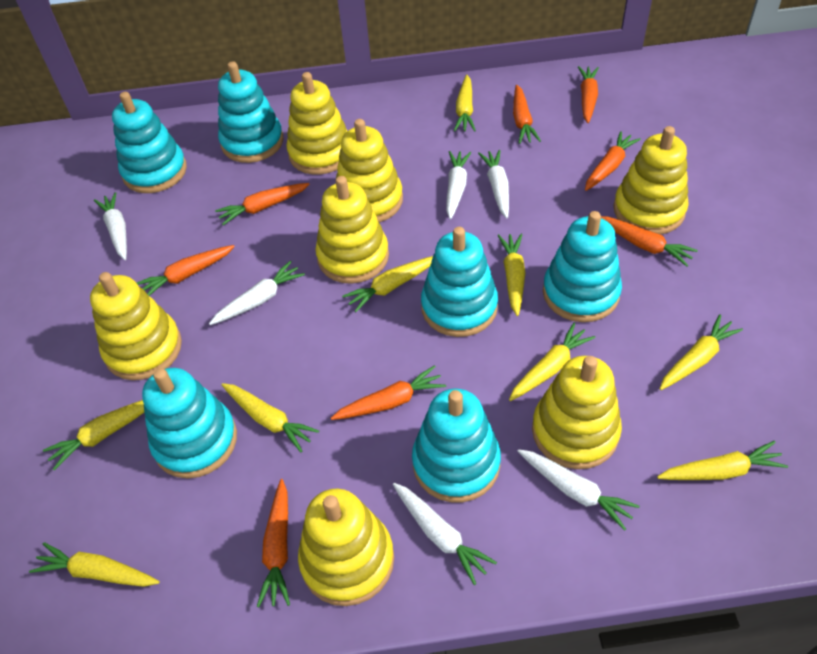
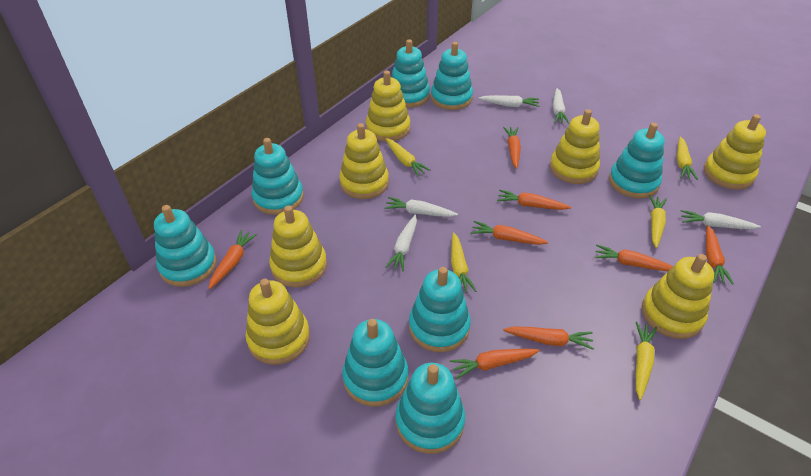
turquoise stacking toy: [112,92,187,193] [142,368,237,479] [218,61,283,163] [412,389,501,502] [421,227,498,337] [543,211,622,322] = 6 -> [154,205,217,287] [252,138,304,215] [342,319,408,407] [391,39,430,108] [396,363,465,454] [409,267,471,352] [431,42,473,110] [609,123,665,198] = 8
white carrot: [94,192,127,260] [209,261,305,325] [393,483,497,585] [446,151,471,219] [478,150,509,218] [517,449,639,531] = 6 -> [384,197,458,217] [385,215,417,271] [478,95,539,107] [553,88,570,124] [681,210,761,229] = 5
yellow carrot: [29,542,160,587] [43,400,144,471] [221,383,319,452] [342,256,433,312] [454,75,476,132] [497,234,525,316] [509,323,595,401] [657,441,788,480] [660,314,743,390] = 9 -> [385,138,430,176] [451,232,476,293] [636,322,657,400] [649,195,667,248] [677,136,698,180] = 5

